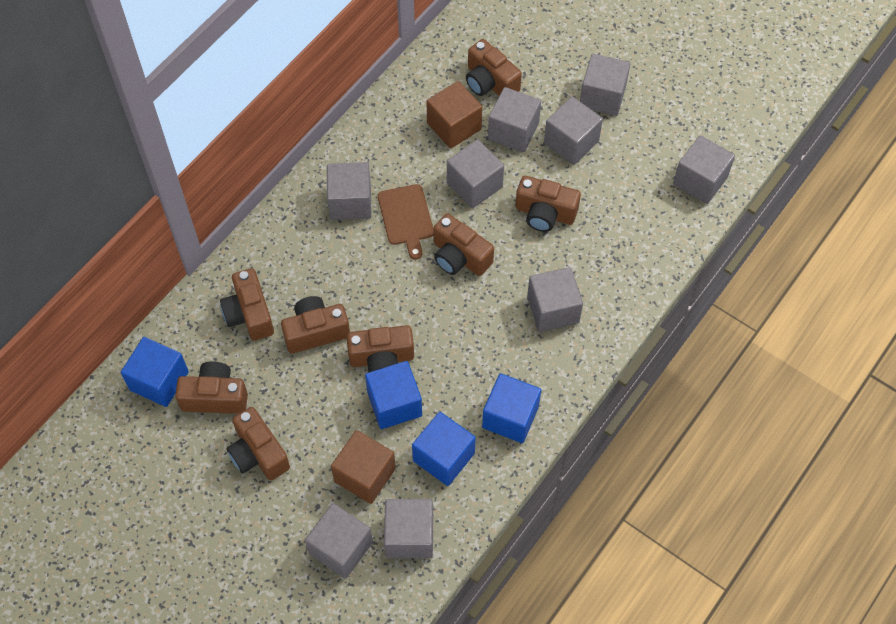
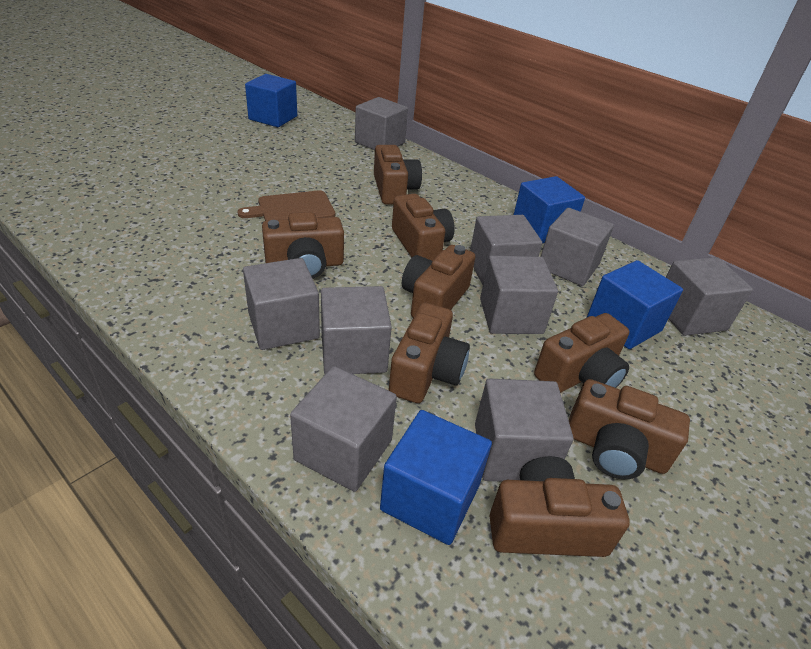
brown cube: [331,430,396,504] [426,81,482,149] = 2 -> none = 0

